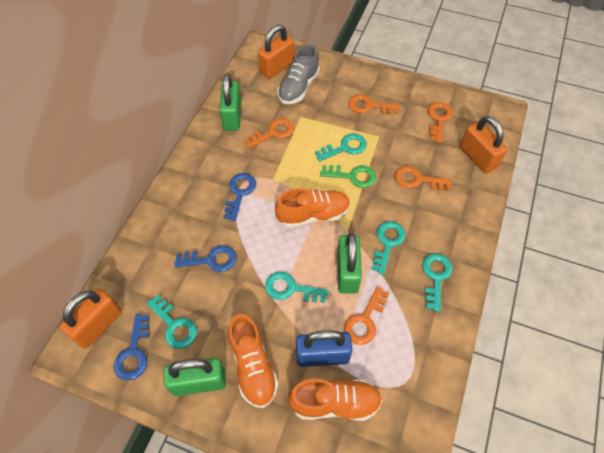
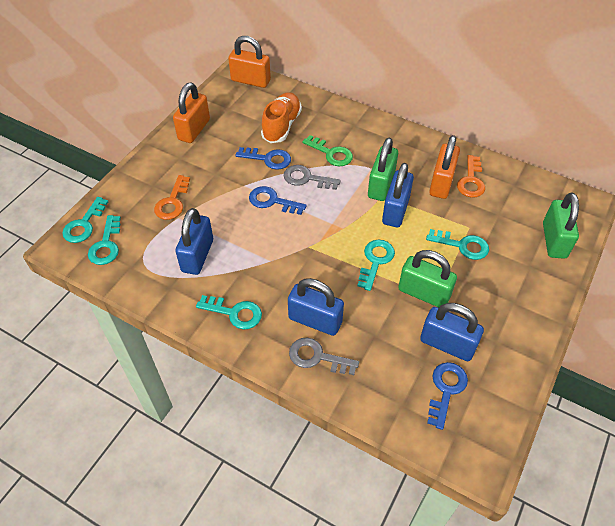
blue padlock: [296,330,352,367] = 1 -> [175,208,213,275] [288,278,344,336] [382,163,414,227] [420,303,484,361] = 4
grey key: none = 0 -> [284,165,341,190] [289,338,359,375] = 2
grey shoe: [278,44,320,104] = 1 -> none = 0
orange key: [244,118,294,149] [344,286,389,345] [348,94,400,114] [395,166,452,190] [428,102,453,143] = 5 -> [154,175,190,220] [457,155,485,197] = 2
orange shoe: [228,314,278,408] [275,188,350,228] [288,379,382,421] = 3 -> [261,92,302,143] = 1

